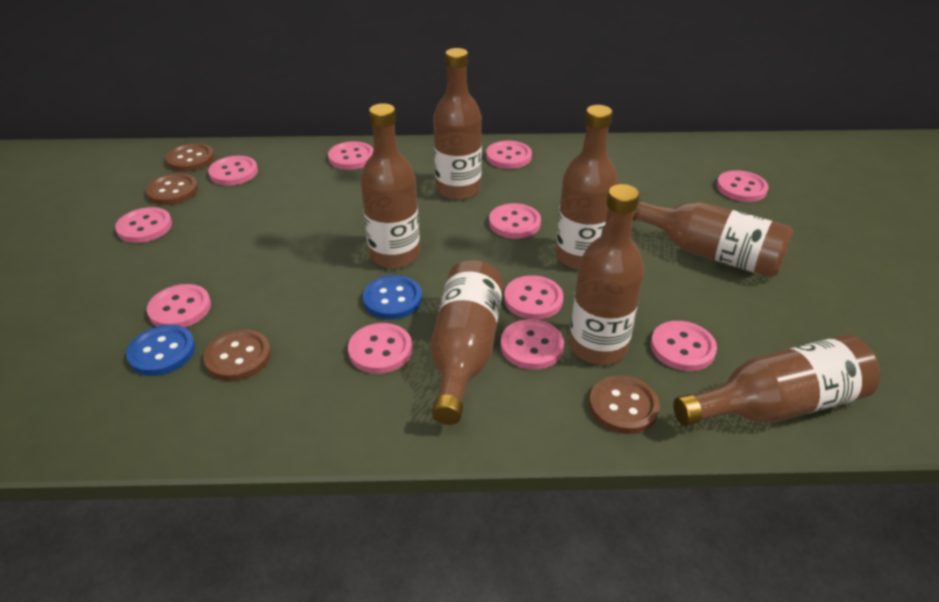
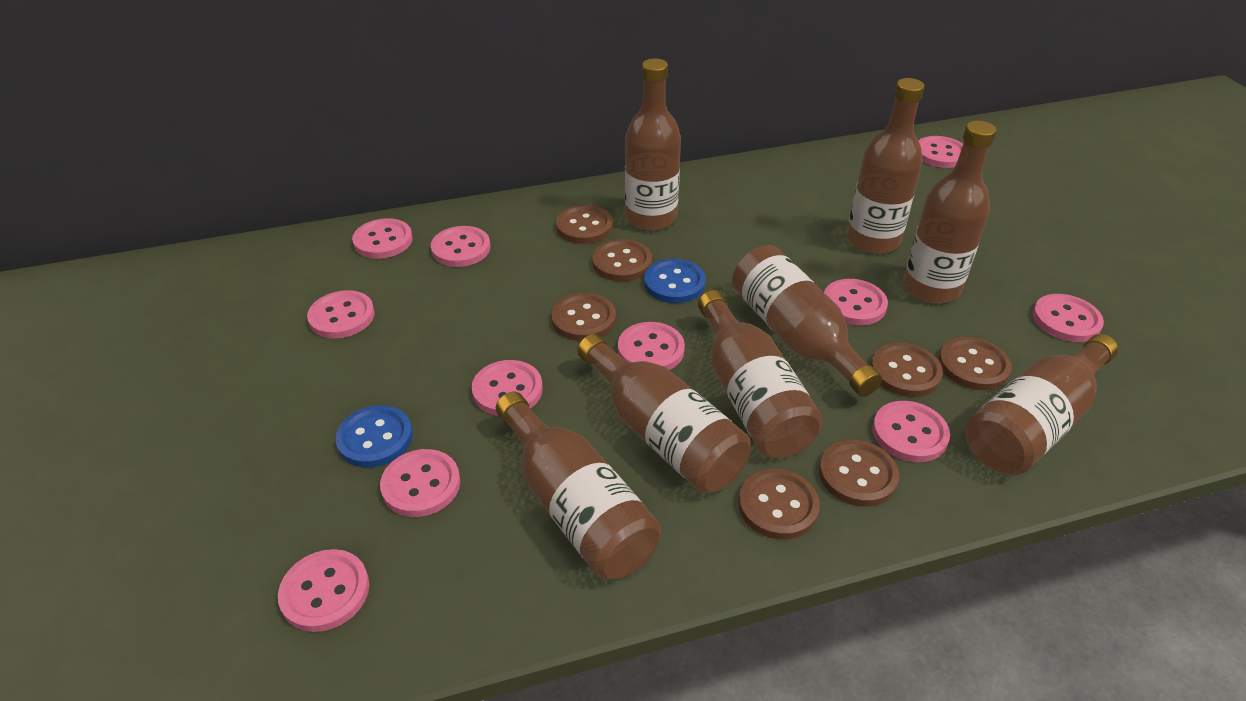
brown bottle: [360,103,420,268] [430,260,503,425] [433,48,482,200] [555,105,618,270] [569,184,644,365] [633,199,793,277] [673,335,880,426] = 7 -> [496,391,661,579] [578,334,751,493] [625,59,681,231] [698,290,823,458] [732,245,882,397] [847,78,925,254] [903,121,997,304] [965,334,1118,475] = 8
brown button: [146,173,198,205] [165,143,215,172] [203,329,271,381] [589,375,660,434] = 4 -> [551,293,616,341] [556,205,613,244] [592,239,652,281] [738,469,820,539] [819,440,899,506] [871,343,943,397] [939,337,1012,390] = 7

